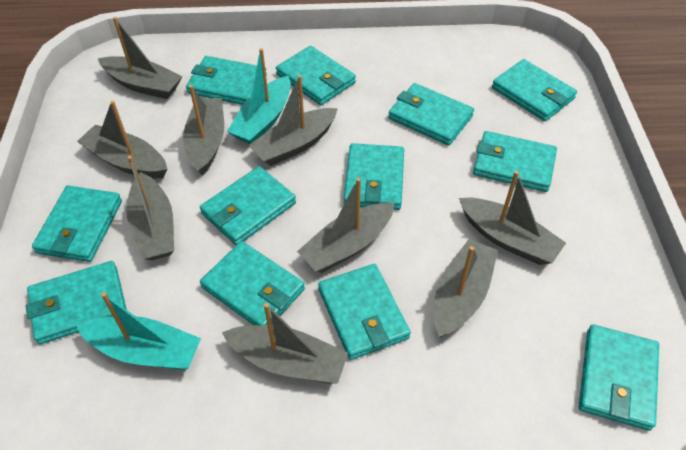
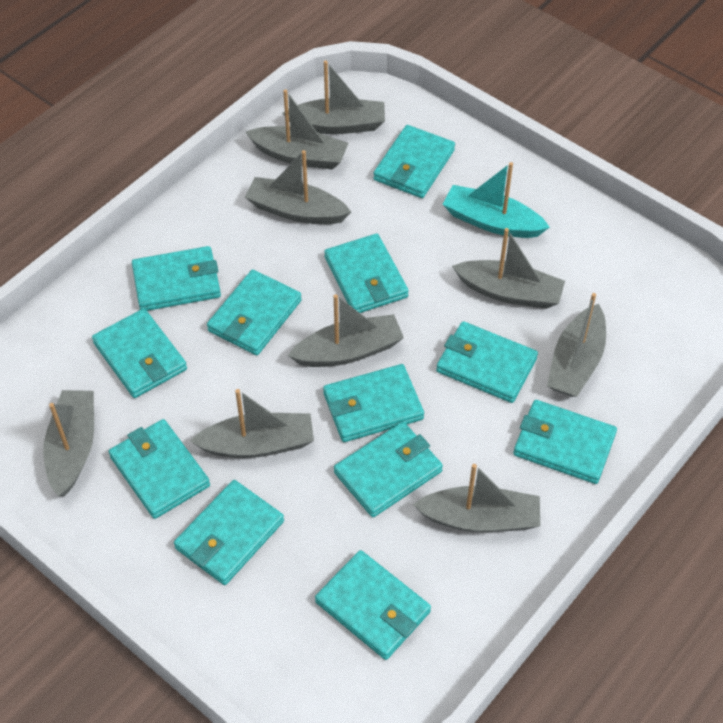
turquoise boat: [76,292,201,370] [227,48,291,144] = 2 -> [443,162,550,238] = 1

